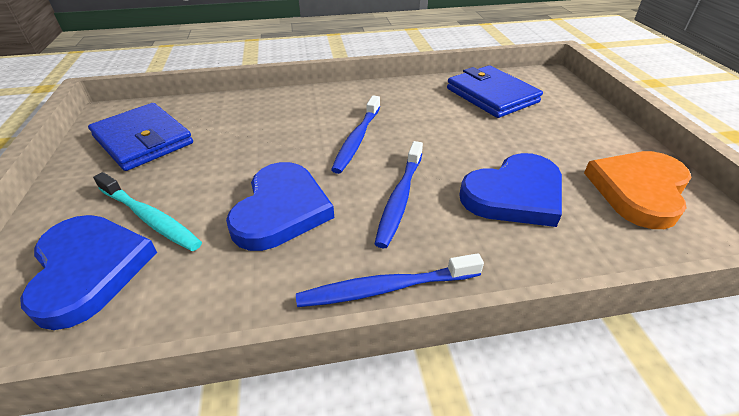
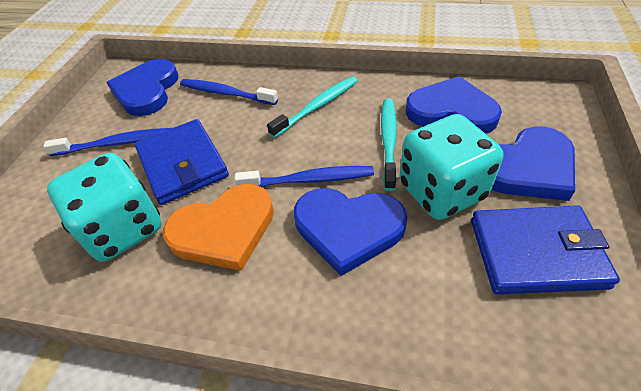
blue heart: [20,215,157,330] [226,162,334,251] [459,153,562,227] = 3 -> [107,59,178,116] [294,188,407,276] [406,76,502,134] [492,126,575,201] = 4
turquoise dice: none = 0 -> [47,153,161,262] [399,114,504,220] = 2
turquoise toothbrush: [93,172,202,251] = 1 -> [267,76,358,138] [381,98,397,191] = 2

